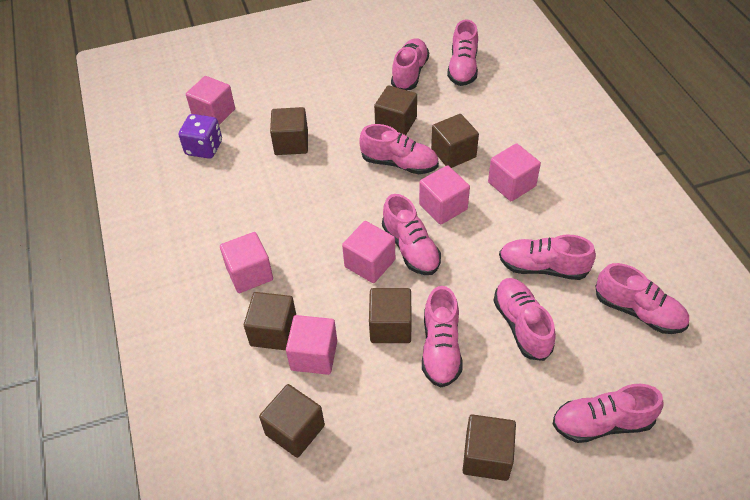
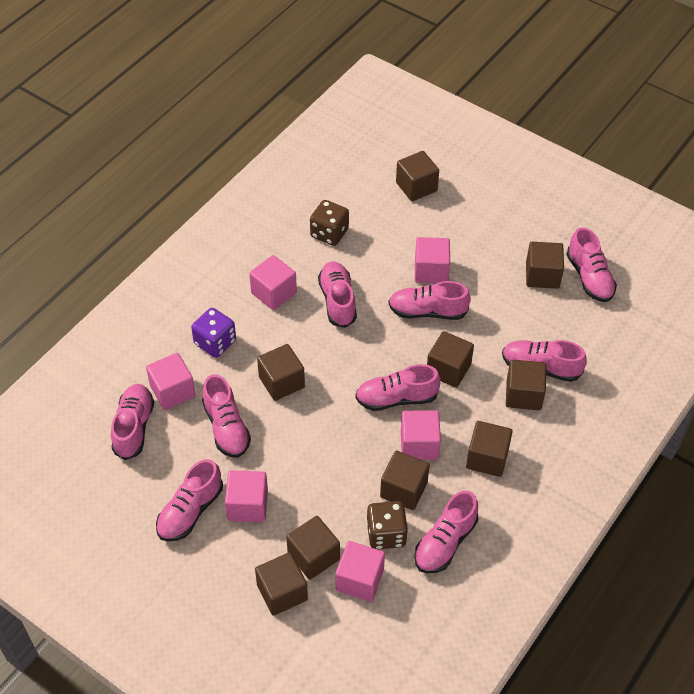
brown cube: [244,292,296,350] [259,384,325,458] [270,107,308,155] [369,288,412,343] [374,85,417,135] [431,114,479,168] [463,414,516,481] = 7 -> [255,552,308,616] [257,344,305,401] [286,516,340,580] [380,451,430,510] [396,151,439,201] [427,331,474,388] [466,421,513,477] [506,360,546,410] [526,242,564,289] = 9
brown dice: none = 0 -> [310,200,349,246] [366,501,408,549] = 2

